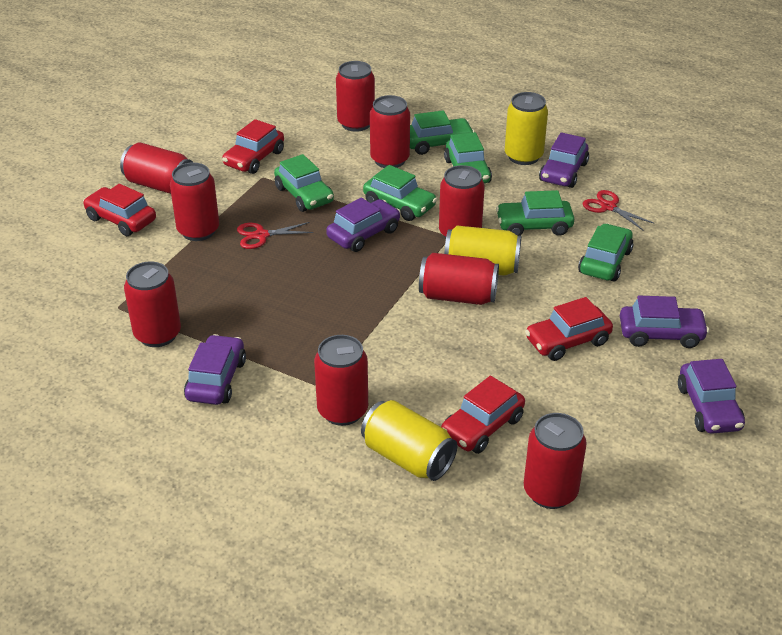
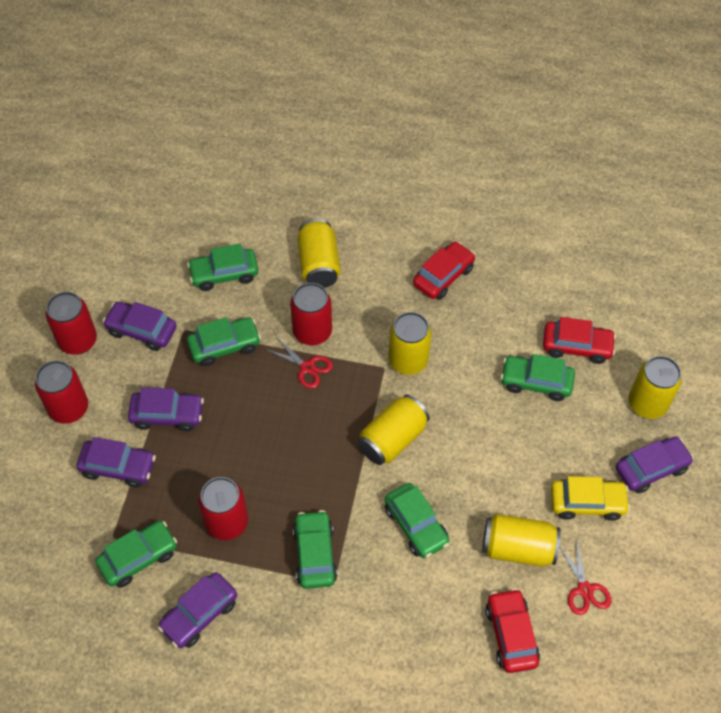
red can: [120,142,193,194] [124,261,181,347] [170,163,219,241] [314,335,368,426] [336,61,375,132] [370,95,410,168] [419,253,499,305] [439,165,485,239] [524,413,587,509] = 9 -> [35,360,88,424] [46,292,97,355] [198,477,248,540] [290,283,332,345] = 4
red car: [83,184,156,236] [222,119,284,174] [441,376,525,454] [525,297,613,361] = 4 -> [413,241,475,300] [486,588,540,673] [543,317,616,364] = 3
yellow can: [361,400,457,481] [444,226,521,276] [505,92,548,165] = 3 -> [297,219,341,288] [358,394,430,465] [389,312,432,375] [482,514,561,567] [628,356,682,419] = 5
yellow car: none = 0 -> [551,476,630,521] = 1

